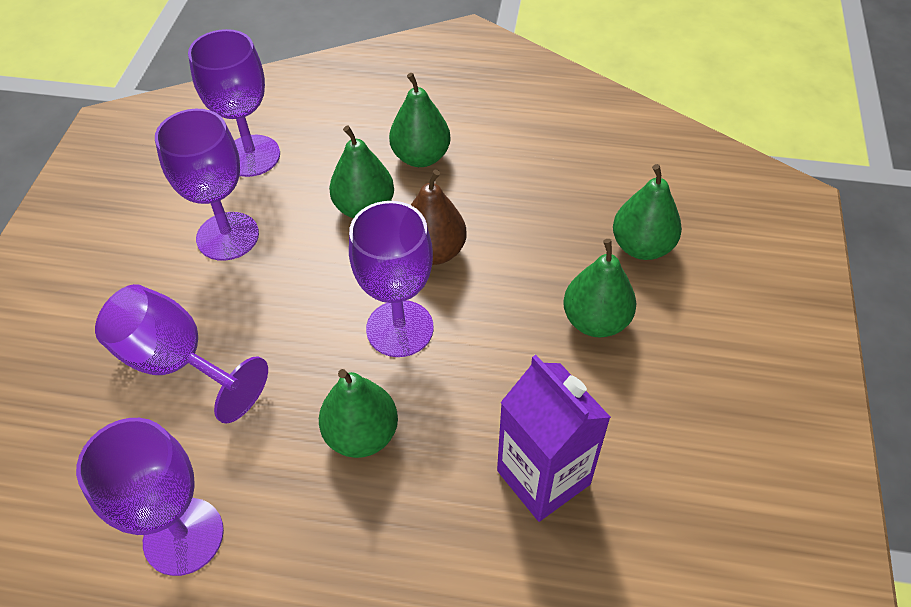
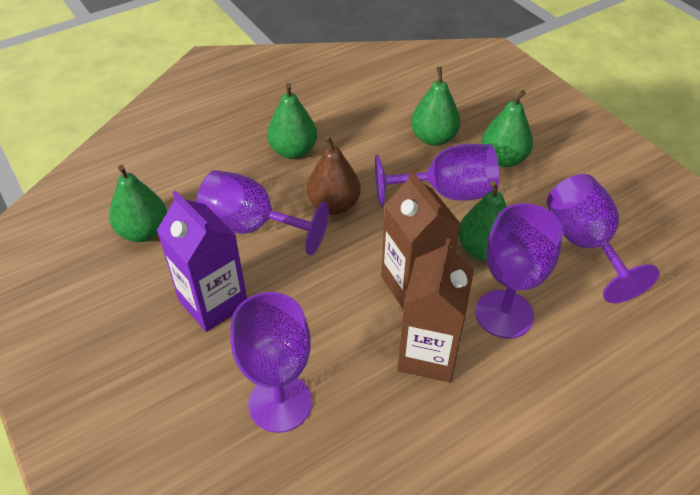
brown carton: none = 0 -> [381,170,461,309] [397,238,474,383] = 2

